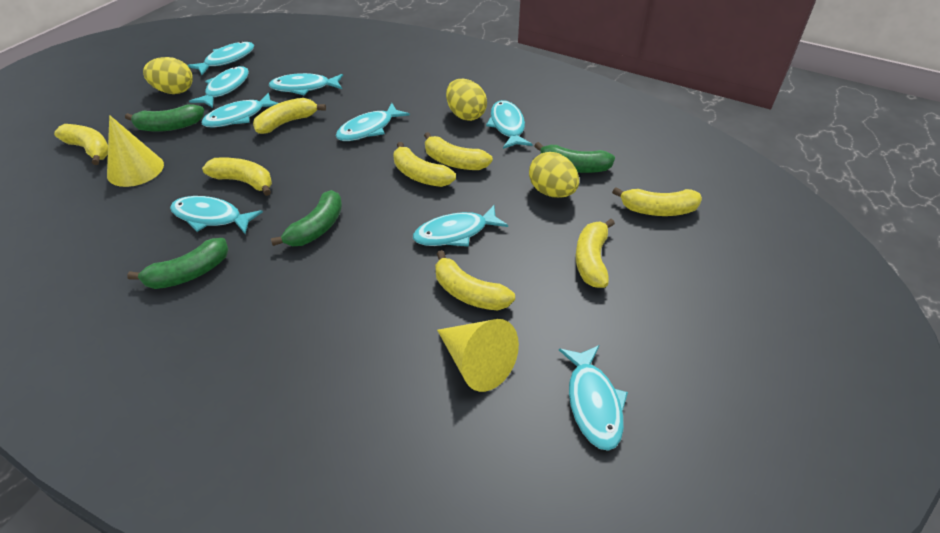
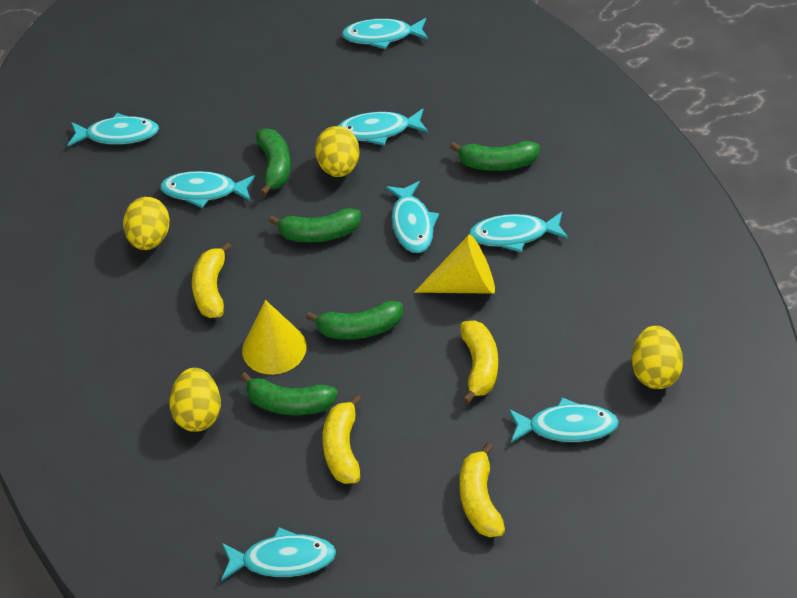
green banana: [125,104,204,132] [127,238,229,289] [271,190,342,246] [535,142,615,173] = 4 -> [240,372,338,415] [256,128,291,196] [269,208,361,242] [306,301,403,339] [450,141,540,171] = 5
turquoise fish: [170,196,263,234] [187,41,254,75] [189,66,249,108] [201,93,278,128] [269,73,343,95] [336,103,410,141] [413,205,508,247] [486,100,532,149] [559,345,628,451] = 9 -> [67,113,159,146] [160,171,255,208] [221,527,336,581] [338,109,428,145] [342,18,428,49] [386,181,439,253] [469,212,569,252] [509,397,619,443] = 8
yellow banana: [54,124,108,165] [202,157,272,196] [253,98,326,134] [393,142,456,187] [424,132,493,170] [435,250,515,311] [576,219,615,288] [612,187,702,216] = 8 -> [192,242,232,318] [322,394,362,484] [460,320,498,404] [460,443,505,537] = 4
yellow egg: [143,57,193,94] [446,79,487,121] [529,152,579,198] = 3 -> [123,197,170,250] [169,368,221,432] [315,126,360,177] [632,326,683,389] = 4

